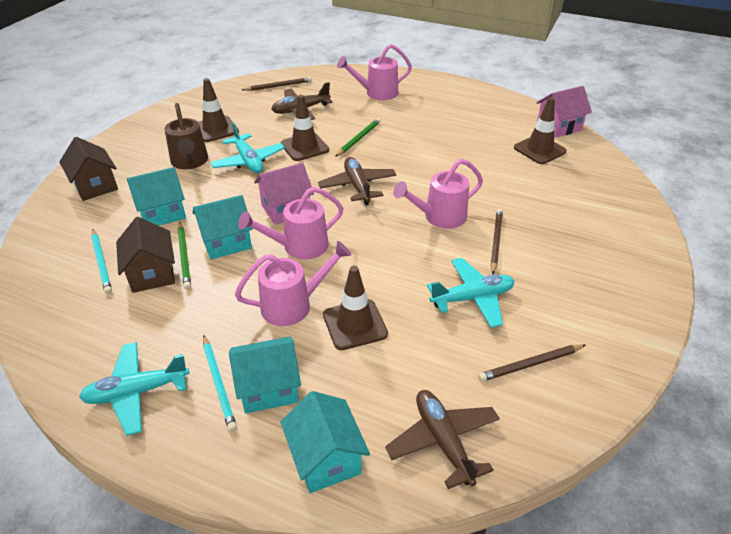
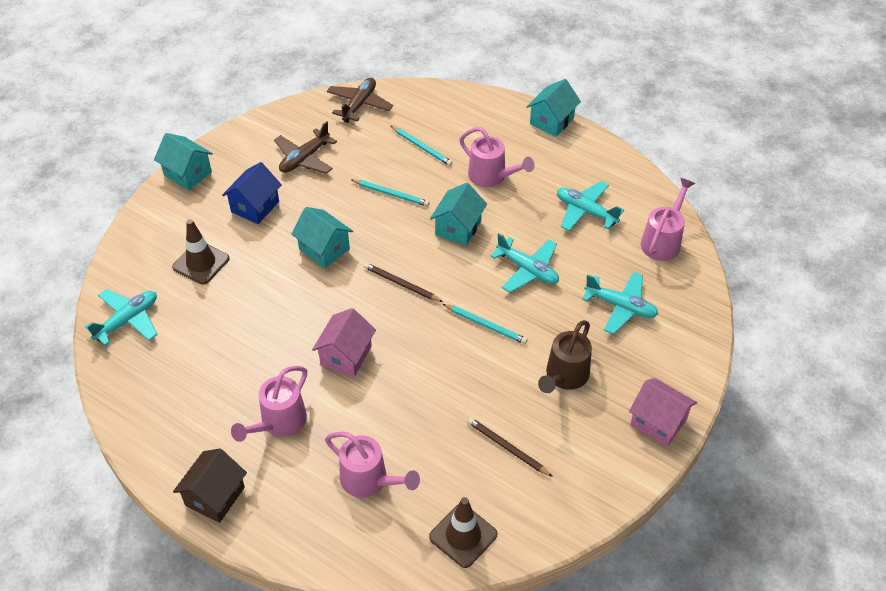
blue house: none = 0 -> [222,162,282,224] = 1
brown house: [59,137,118,201] [116,217,175,293] = 2 -> [173,449,247,523] = 1
brown pencil: [242,77,312,91] [478,344,585,382] [491,209,503,274] = 3 -> [364,263,443,302] [467,417,553,477] = 2
brown plane: [271,82,333,120] [318,157,397,205] [385,390,500,489] = 3 -> [274,121,337,174] [327,78,393,123] = 2
brown traffic cone: [198,78,239,142] [281,95,329,161] [323,266,388,350] [514,97,567,164] = 4 -> [172,219,229,285] [429,497,497,568] = 2
green pencil: [177,222,191,290] [335,118,381,157] = 2 -> none = 0
turquoise pencil: [91,229,112,294] [203,335,237,432] = 2 -> [351,179,430,206] [391,126,453,166] [443,304,528,344] = 3
turquoise plane: [79,342,190,436] [210,122,285,173] [427,258,514,328] = 3 -> [85,289,158,346] [490,233,559,293] [557,181,624,231] [582,272,658,334] = 4

